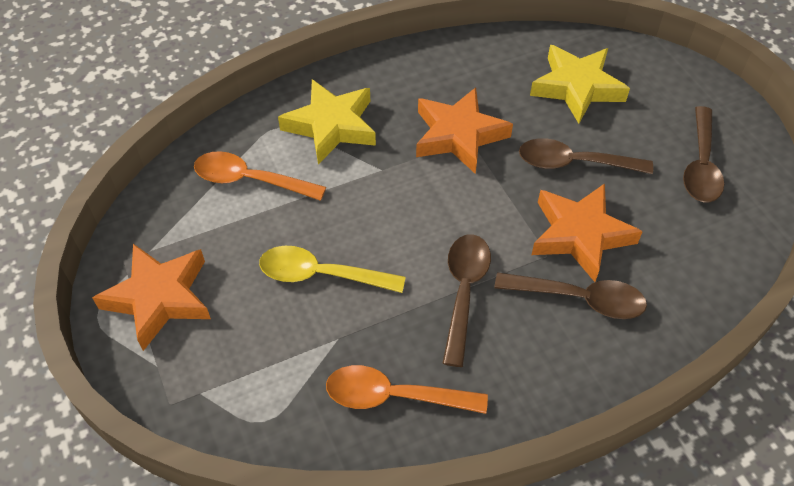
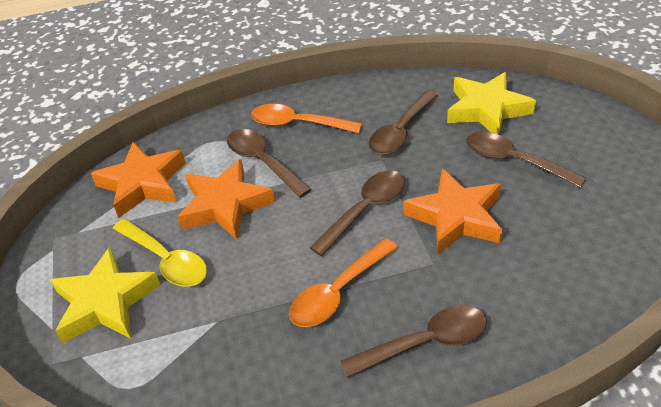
brown spoon: [442,234,491,367] [494,272,647,319] [519,138,653,174] [683,106,724,202] = 4 -> [227,129,312,198] [309,171,405,256] [340,305,487,378] [369,90,438,155] [466,131,586,188] = 5

